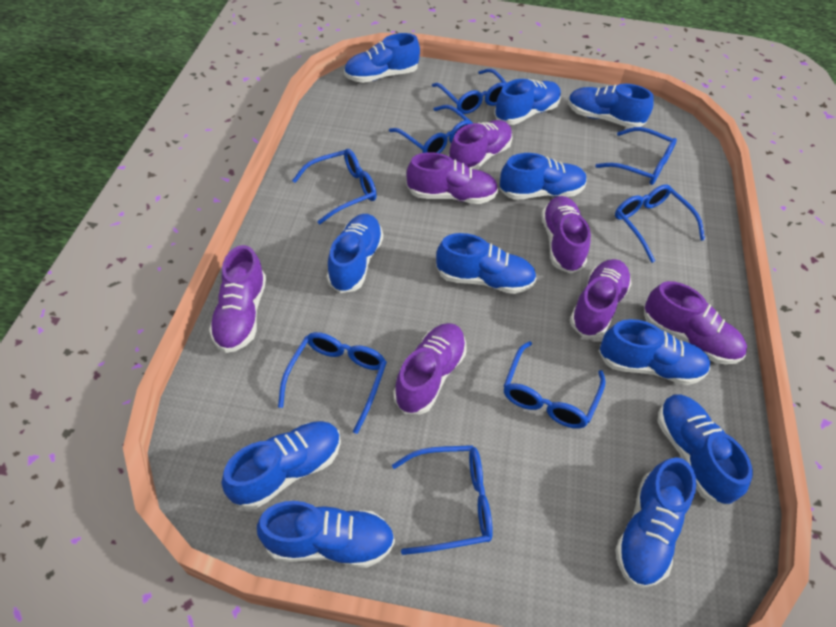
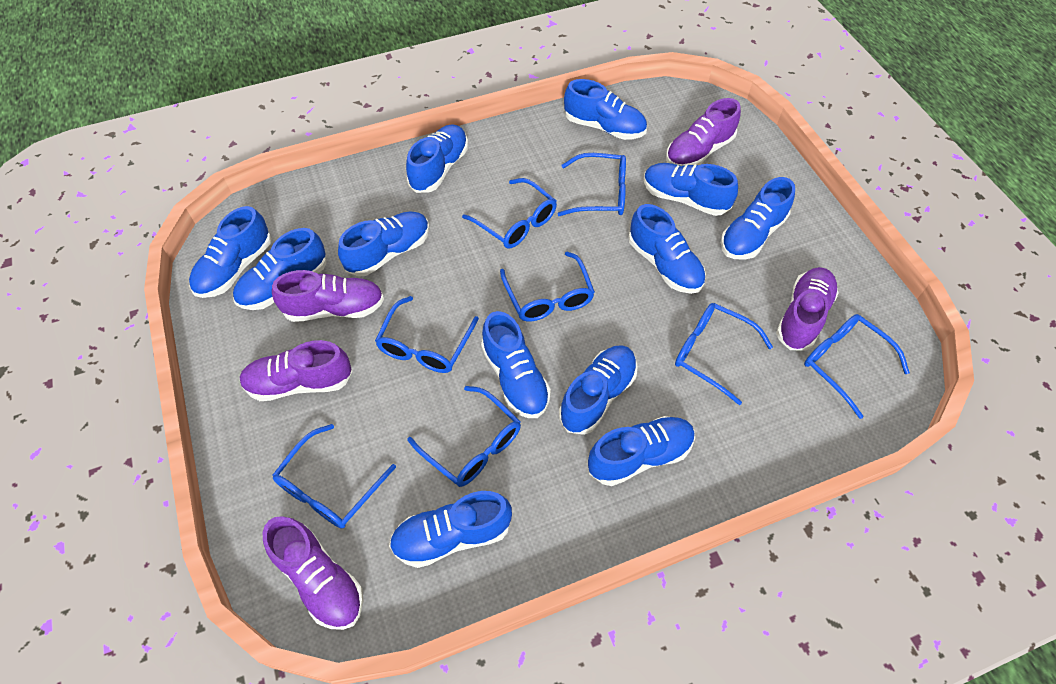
blue shoe: [222,421,341,509] [257,501,395,568] [327,214,383,293] [344,33,420,83] [436,233,537,294] [494,79,561,125] [499,153,587,200] [568,84,654,128] [599,319,710,385] [615,457,696,588] [657,394,753,506] = 11 -> [189,206,271,298] [233,228,327,310] [338,211,430,277] [389,491,512,568] [406,124,468,193] [481,311,551,418] [559,345,638,435] [564,79,647,140] [588,416,695,486] [629,204,706,294] [644,163,738,216] [721,177,795,260] = 12
purple shoe: [209,245,266,353] [393,323,467,414] [406,152,498,204] [448,120,513,170] [541,196,591,274] [570,259,632,338] [644,281,747,365] = 7 -> [239,340,353,401] [263,516,363,630] [272,270,384,322] [666,98,741,166] [776,267,839,351] = 5

